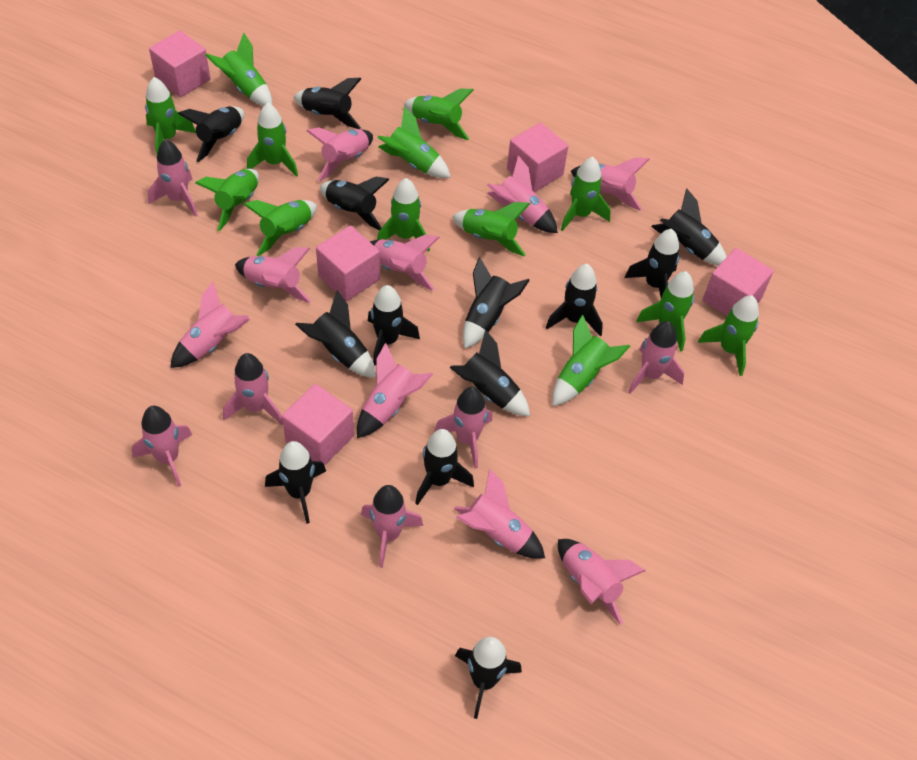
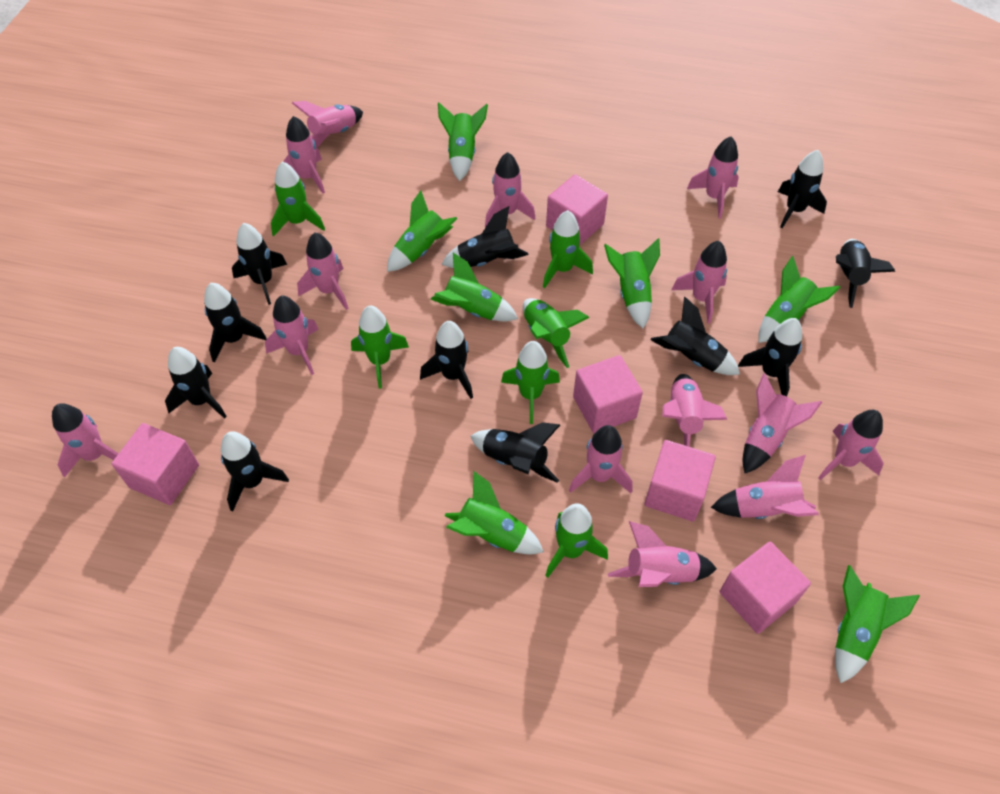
black rocket: [178,106,244,162] [265,441,326,524] [293,78,361,129] [295,290,376,378] [320,177,390,231] [368,285,420,366] [415,429,474,505] [450,329,530,416] [455,637,522,719] [463,257,530,348] [546,264,603,337] [625,229,680,298] [651,188,727,266] = 13 -> [165,347,227,419] [204,283,267,363] [221,431,289,511] [232,223,287,305] [420,321,473,399] [441,206,529,268] [470,422,560,483] [650,297,740,375] [738,318,802,397] [778,150,827,228] [836,239,895,308] = 11
pink rocket: [132,406,192,487] [148,139,198,217] [170,281,250,368] [223,353,283,425] [235,247,311,303] [307,127,373,181] [357,343,433,438] [361,485,423,568] [370,235,440,291] [434,387,492,469] [454,468,545,559] [487,155,558,233] [558,539,646,625] [571,157,650,211] [628,321,685,394] = 15 -> [52,403,119,478] [265,296,319,375] [283,116,325,194] [292,101,363,148] [297,232,348,310] [485,152,535,228] [569,425,632,493] [608,521,717,587] [663,374,727,447] [672,241,727,324] [687,136,739,219] [711,455,819,519] [742,373,822,473] [818,410,884,480] = 14

